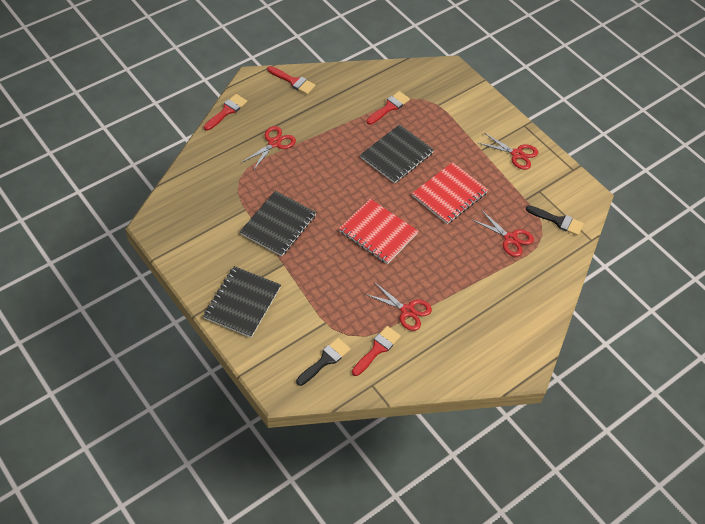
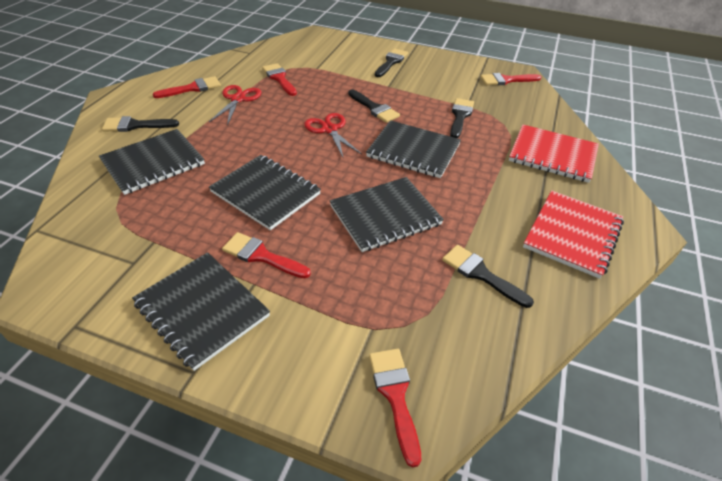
black brush: [296,338,351,386] [526,205,584,236] = 2 -> [102,116,179,132] [348,89,400,123] [375,48,408,77] [442,245,534,308] [450,98,474,138] = 5
black notebook: [203,266,281,338] [240,191,316,256] [360,124,434,183] = 3 -> [99,129,205,195] [132,252,270,371] [209,155,321,230] [330,177,444,252] [366,120,461,178] = 5
red brush: [204,94,247,131] [267,66,315,94] [352,326,401,376] [367,91,410,125] = 4 -> [153,76,221,98] [222,232,311,278] [262,63,297,96] [369,349,421,468] [480,73,541,85] = 5
red scissors: [242,126,296,169] [365,282,432,331] [471,210,534,257] [478,133,538,170] = 4 -> [209,85,261,126] [304,113,362,159] = 2

